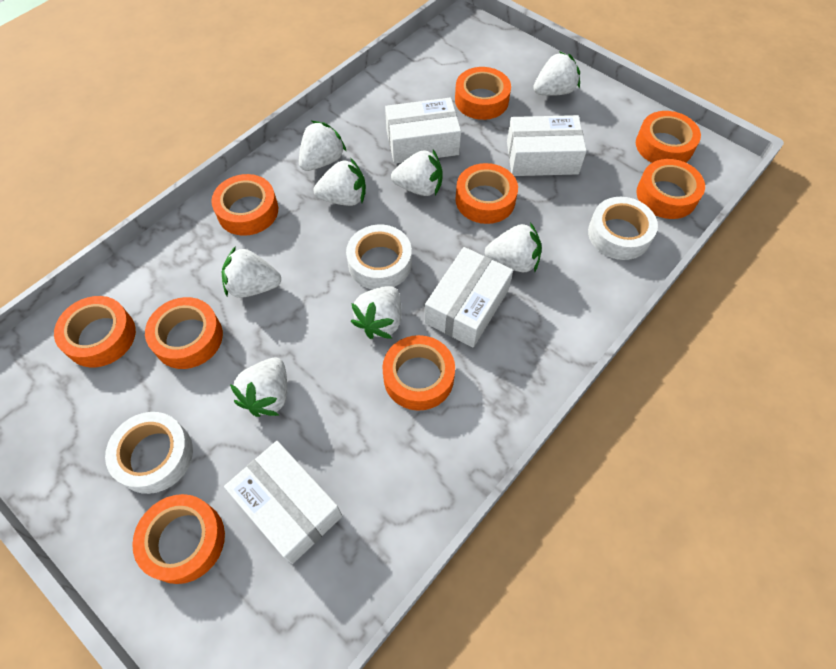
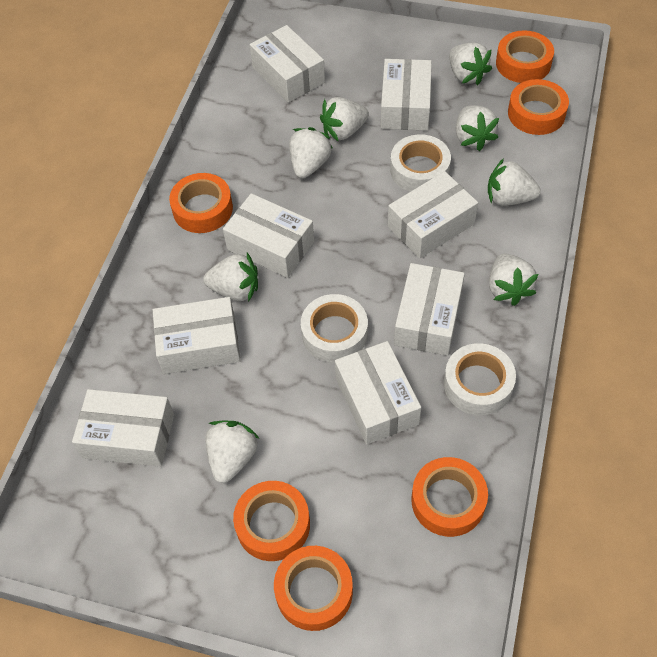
orange tape: [54,296,136,368] [132,494,225,584] [145,297,223,369] [211,174,278,236] [382,335,455,411] [455,67,511,120] [455,163,518,224] [636,111,701,163] [636,159,705,219] = 9 -> [169,173,233,233] [233,481,310,561] [274,546,353,631] [411,457,488,537] [496,30,554,83] [508,79,569,135] = 6
white box: [224,441,342,564] [385,97,461,164] [425,247,513,347] [507,115,587,176] = 4 -> [72,389,174,467] [153,297,241,374] [223,193,314,278] [250,25,325,103] [335,341,421,445] [381,59,432,131] [388,171,478,259] [394,263,465,356] = 8

